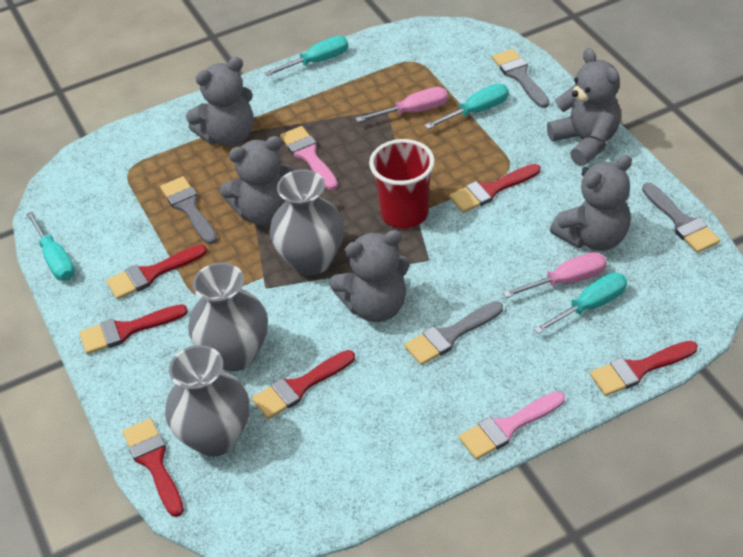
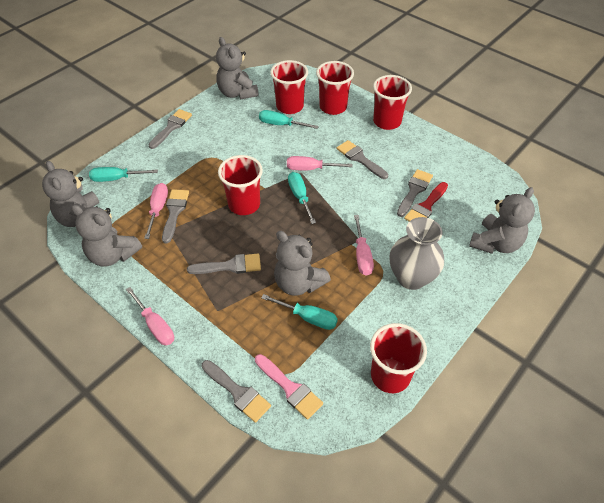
grey brush: [160,176,217,244] [404,301,503,365] [492,49,549,108] [642,183,720,253] = 4 -> [148,109,192,149] [162,189,189,243] [187,254,261,274] [202,360,271,423] [337,140,388,179] [397,169,433,217] = 6
grey vase: [165,345,249,457] [188,263,268,371] [270,169,344,276] = 3 -> [389,217,444,290] = 1
pink brush: [280,126,338,190] [459,391,565,460] = 2 -> [255,354,323,420] = 1
pink screwdriver: [356,87,448,122] [503,252,607,298] = 2 -> [126,287,174,345] [144,183,168,239] [287,156,353,170] [354,215,374,275] = 4
red brush: [79,304,188,354] [106,244,207,299] [123,418,184,517] [252,350,355,419] [449,164,541,213] [590,341,698,396] = 6 -> [404,182,448,222] = 1
red cup: [369,139,435,229] = 1 -> [218,155,263,215] [270,60,308,114] [316,61,354,115] [370,323,427,393] [373,75,412,130] = 5

